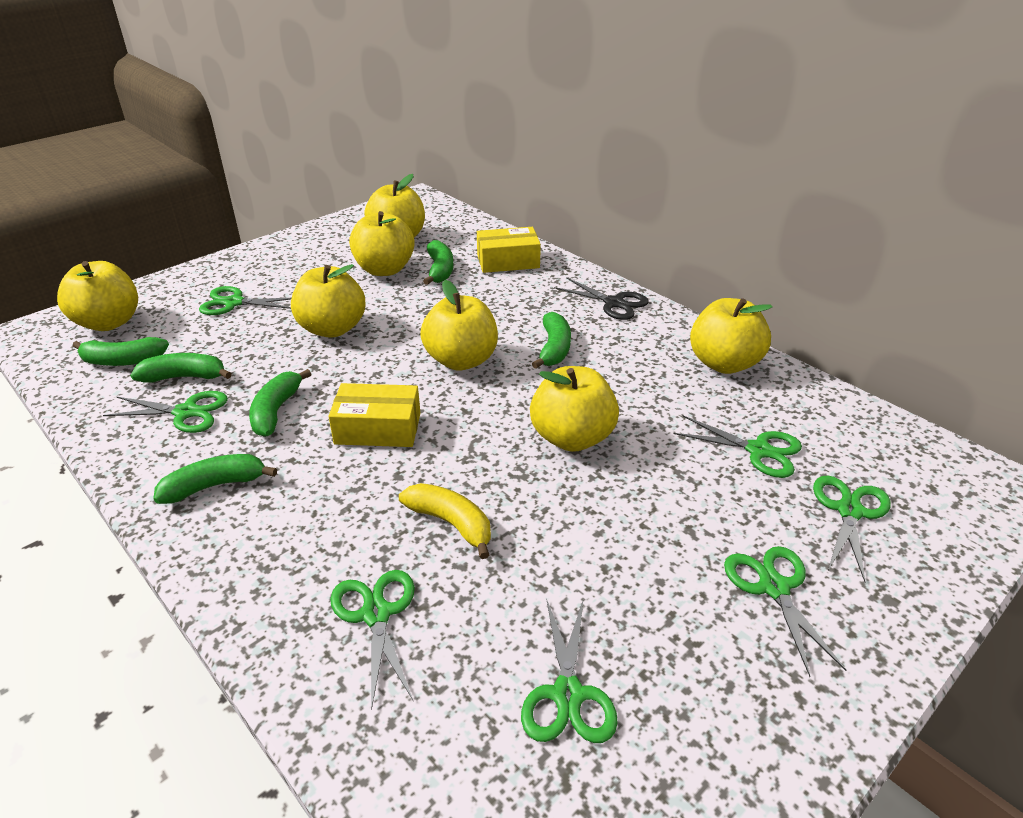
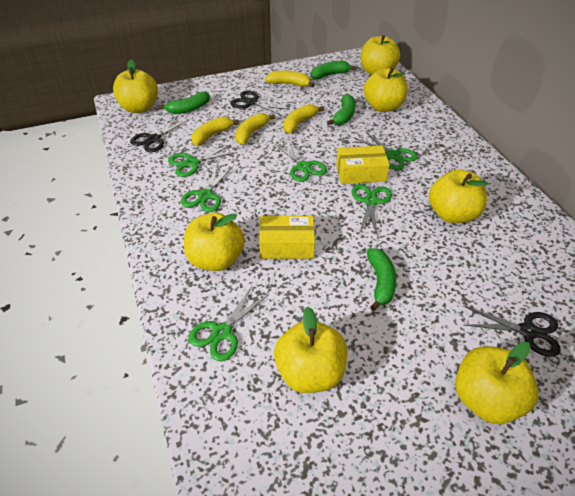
black scissors: [554,277,648,320] = 1 -> [130,116,189,152] [230,91,290,116] [464,306,561,357] = 3
green banana: [73,337,169,366] [130,353,232,383] [153,454,277,504] [249,369,311,437] [423,240,453,285] [532,312,571,369] = 6 -> [158,91,210,114] [311,61,357,80] [327,94,355,125] [367,248,397,311] = 4
green scissors: [103,391,228,433] [199,286,291,315] [330,570,415,711] [521,598,618,743] [674,415,802,478] [724,546,847,677] [813,476,891,582] = 7 -> [168,145,237,177] [181,165,233,212] [188,286,269,361] [275,140,327,182] [352,184,392,237] [355,131,418,170] = 6
yellow banana: [399,483,491,559] = 1 -> [191,116,239,146] [235,113,275,145] [265,70,314,87] [283,104,324,134] = 4

